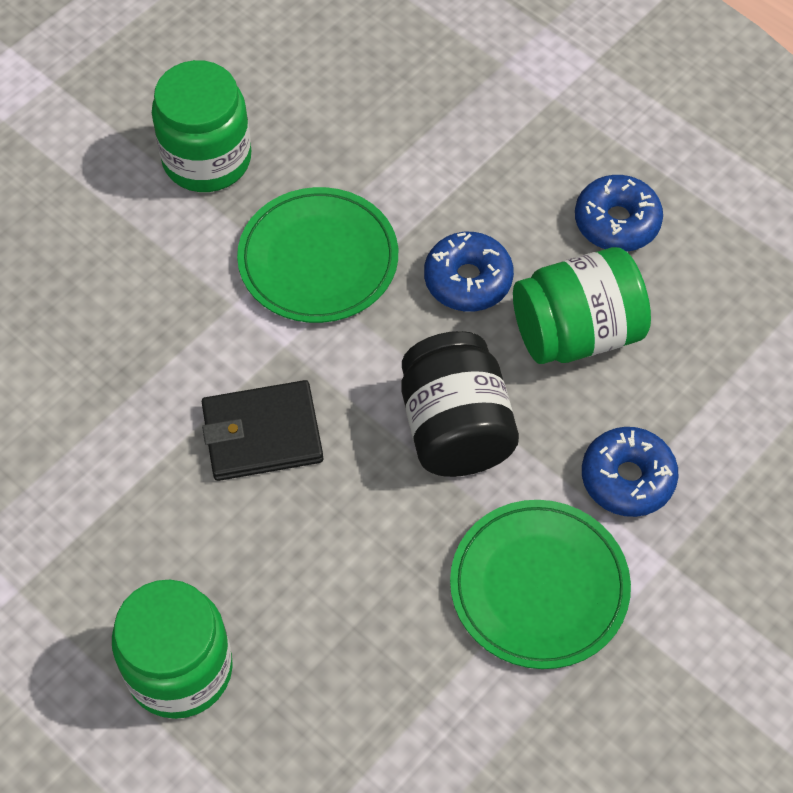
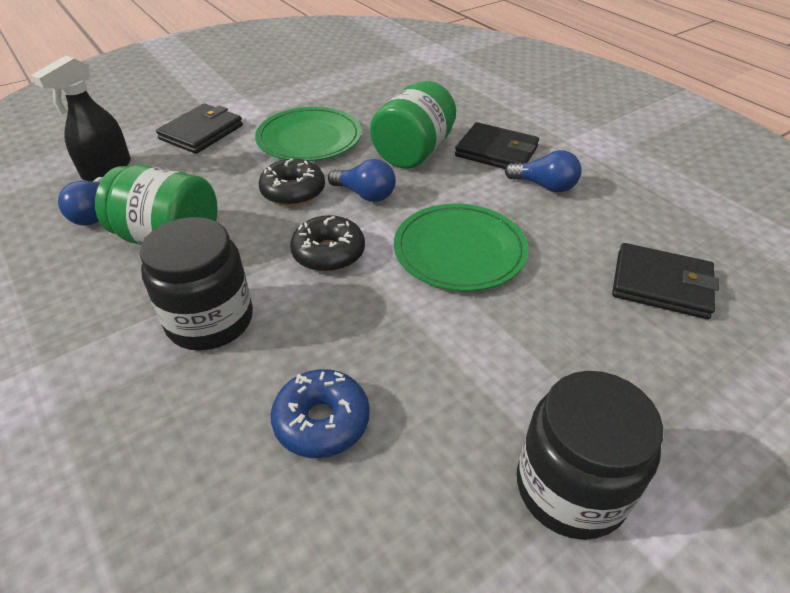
black donut: none = 0 -> [259,158,325,206] [290,215,365,272] = 2
black jar: [401,331,519,477] = 1 -> [140,217,253,351] [517,371,663,540] = 2
black spray bottle: none = 0 -> [31,55,131,182] = 1
black wallet: [202,380,323,481] = 1 -> [156,104,243,154] [455,122,539,169] [612,243,719,319] = 3
blue donut: [424,232,514,312] [575,175,663,252] [582,427,678,517] = 3 -> [271,369,370,458] = 1
blue light bulb: none = 0 -> [58,177,103,226] [328,159,396,202] [505,150,581,192] = 3
green jar: [112,580,233,719] [152,60,251,192] [513,247,651,364] = 3 -> [95,165,218,245] [370,81,456,169] = 2

